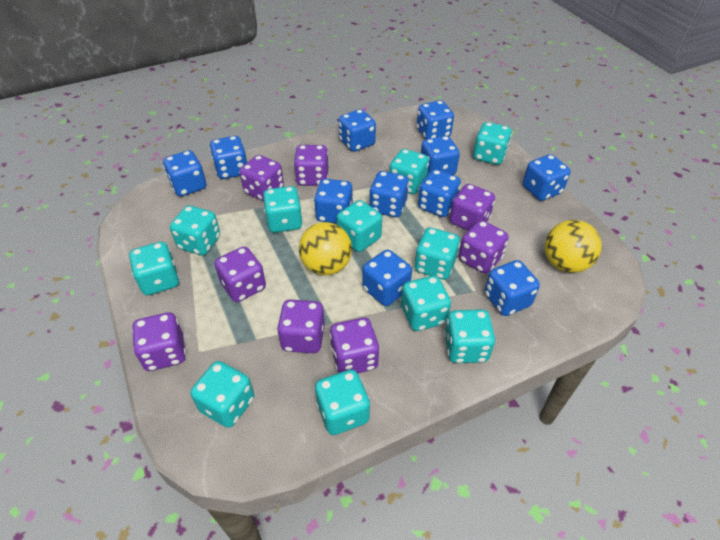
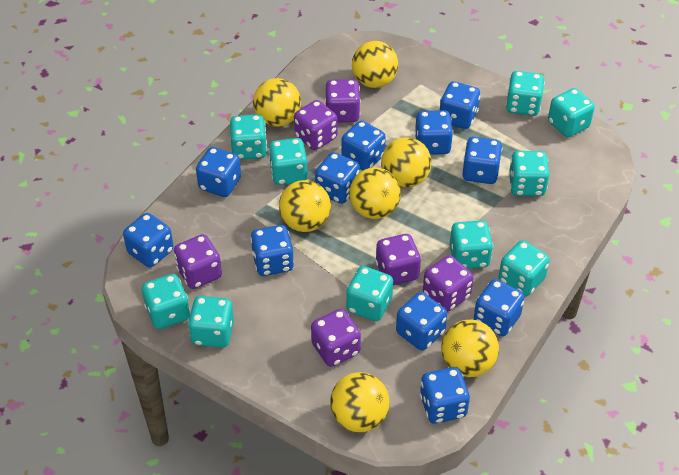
purple dice: [132,312,186,371] [215,246,266,302] [240,155,284,201] [277,299,325,353] [293,145,328,186] [329,318,379,373] [449,184,495,231] [458,220,509,274] = 8 -> [174,234,222,289] [294,100,337,150] [311,309,361,367] [325,79,361,122] [376,234,421,285] [423,255,473,312] = 6
turquoise dice: [129,242,179,295] [170,205,220,255] [190,361,254,428] [263,186,303,233] [315,369,370,435] [337,200,382,252] [389,149,429,195] [401,276,451,331] [414,228,460,280] [444,309,495,363] [473,122,512,165] = 11 -> [142,274,190,329] [188,296,234,348] [230,114,267,160] [268,138,308,185] [346,266,393,321] [450,220,493,269] [499,241,550,296] [506,71,545,116] [509,151,550,196] [548,88,595,137] = 10
yellow ball: [299,222,352,275] [545,220,602,273] = 2 -> [253,78,301,127] [279,180,331,232] [330,372,390,432] [349,167,401,219] [352,41,398,88] [381,137,432,188] [441,319,499,377] = 7

